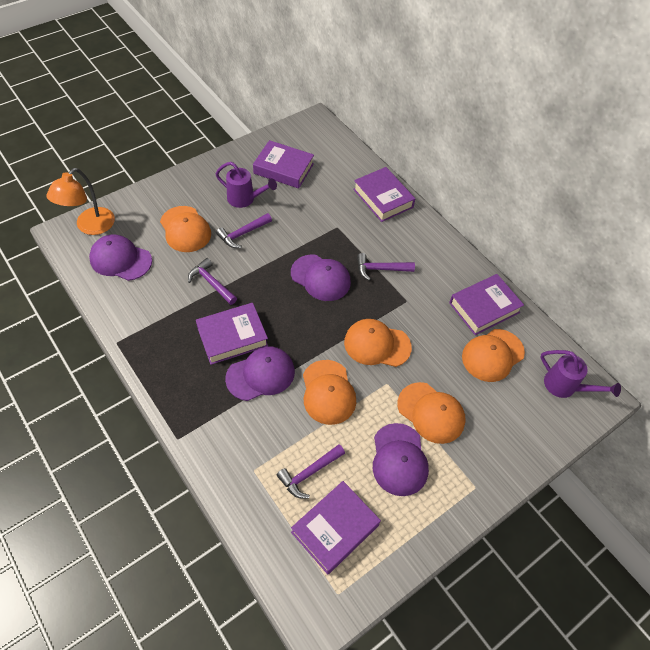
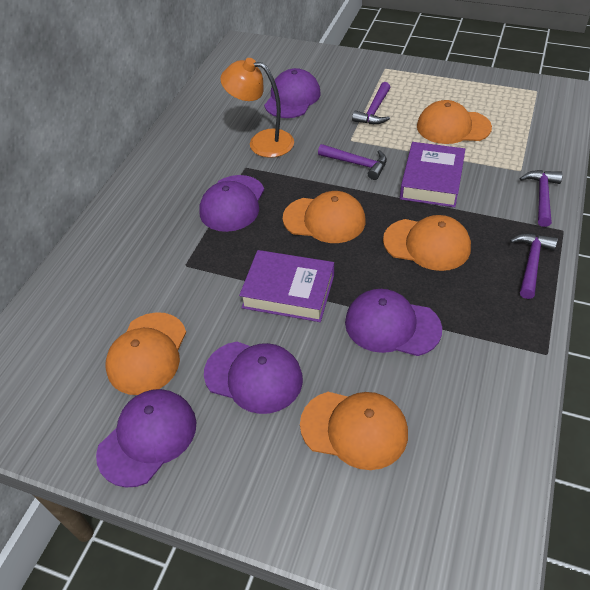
purple book: [196,303,268,365] [253,140,314,188] [291,481,381,574] [353,167,415,222] [449,274,524,335] = 5 -> [239,250,334,322] [400,142,465,207] = 2
purple cap: [89,235,152,281] [225,346,295,401] [291,255,351,301] [373,423,429,496] = 4 -> [96,389,196,488] [199,175,264,232] [204,342,303,414] [264,68,321,118] [345,289,442,356] = 5
purple watering can: [215,162,277,208] [540,350,621,398] = 2 -> none = 0

